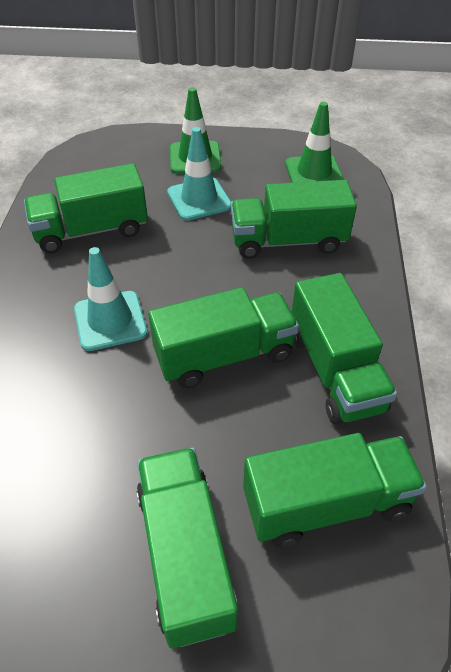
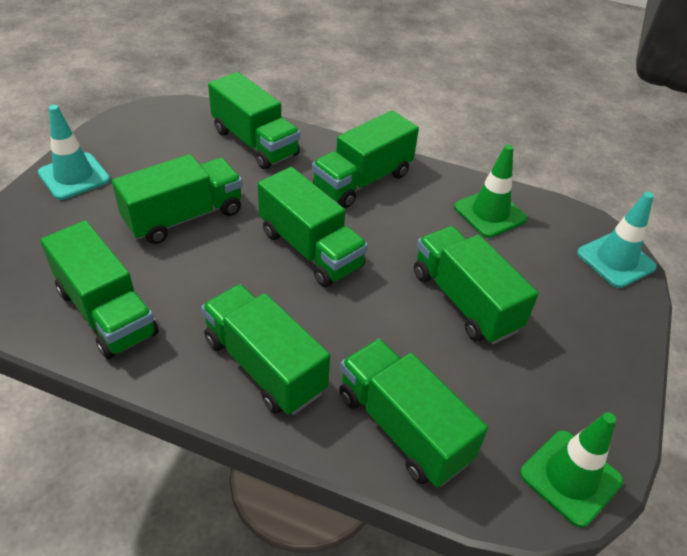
green truck: [24,163,148,253] [137,447,238,649] [148,287,299,388] [231,180,357,259] [243,433,427,547] [292,273,397,424] = 6 -> [40,220,159,359] [112,154,242,244] [201,284,330,415] [208,72,300,169] [258,167,368,287] [312,110,419,208] [339,339,488,487] [414,226,539,344] = 8

